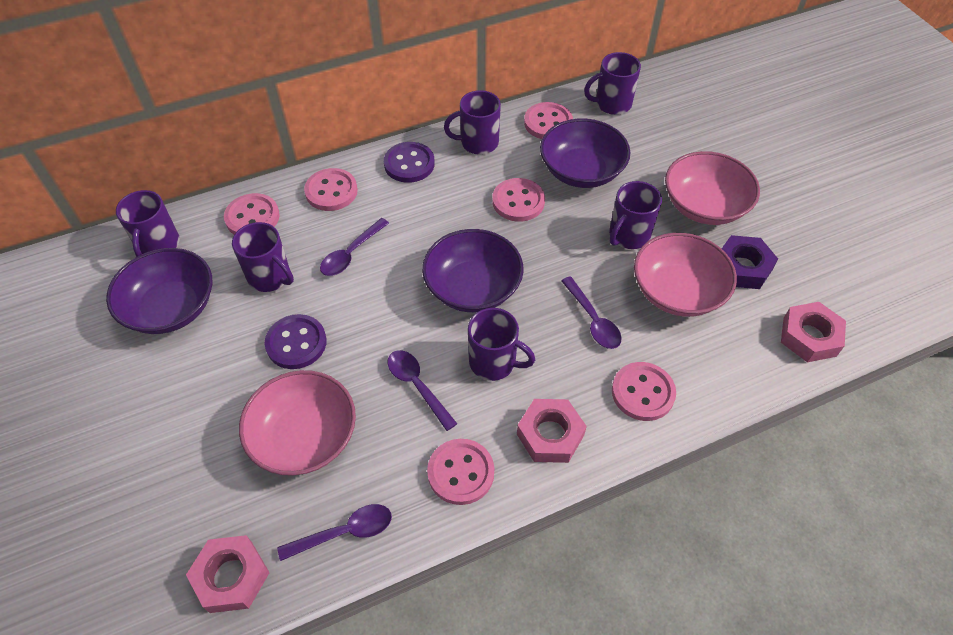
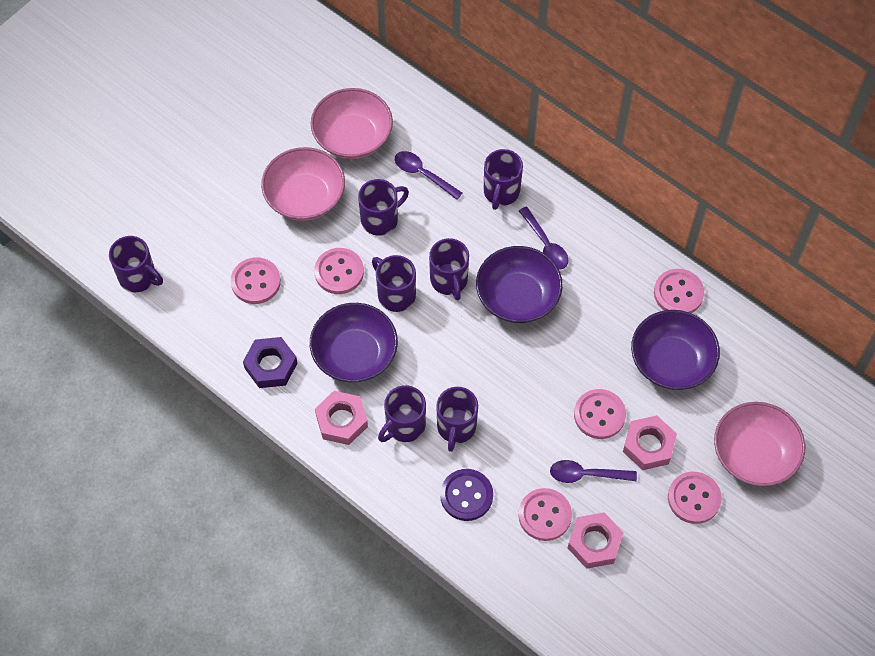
purple button: [265,314,327,369] [384,142,435,183] = 2 -> [440,469,493,521] = 1
purple mug: [116,190,180,257] [232,222,294,292] [444,90,501,155] [468,308,535,381] [584,52,641,115] [609,181,662,249] = 6 -> [109,236,163,292] [358,179,409,236] [372,255,416,312] [378,385,426,442] [429,238,469,300] [436,387,478,452] [484,149,523,210] = 7
purple spoon: [277,504,392,561] [320,218,389,276] [387,350,457,431] [561,276,622,349] = 4 -> [395,151,462,200] [519,207,568,269] [550,460,637,483] = 3

